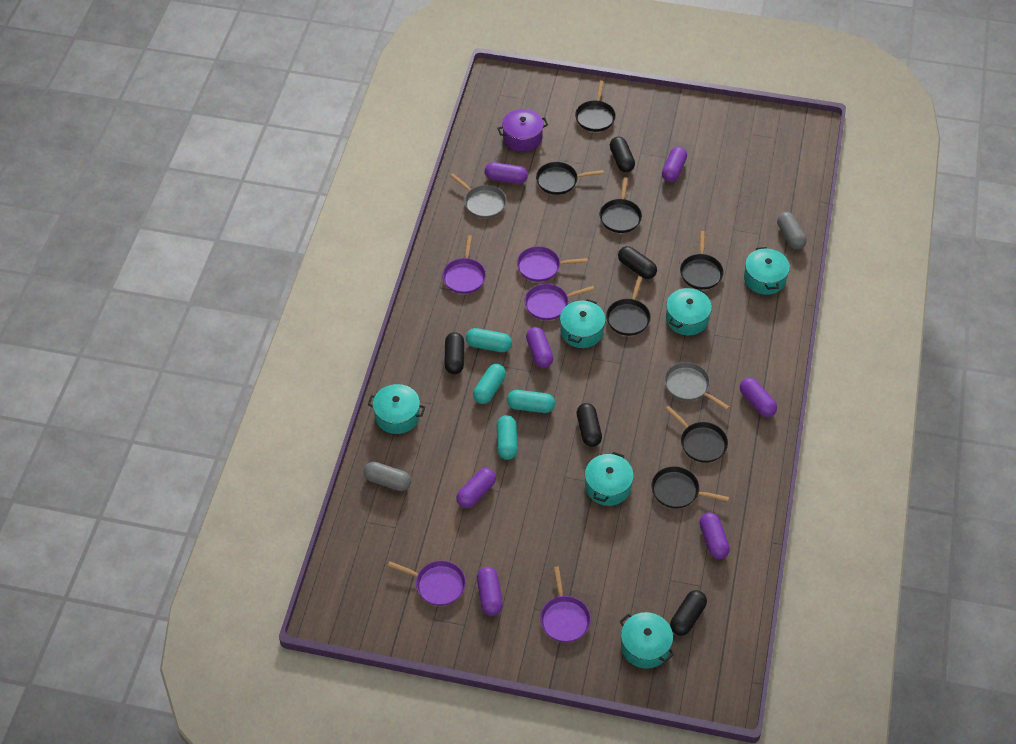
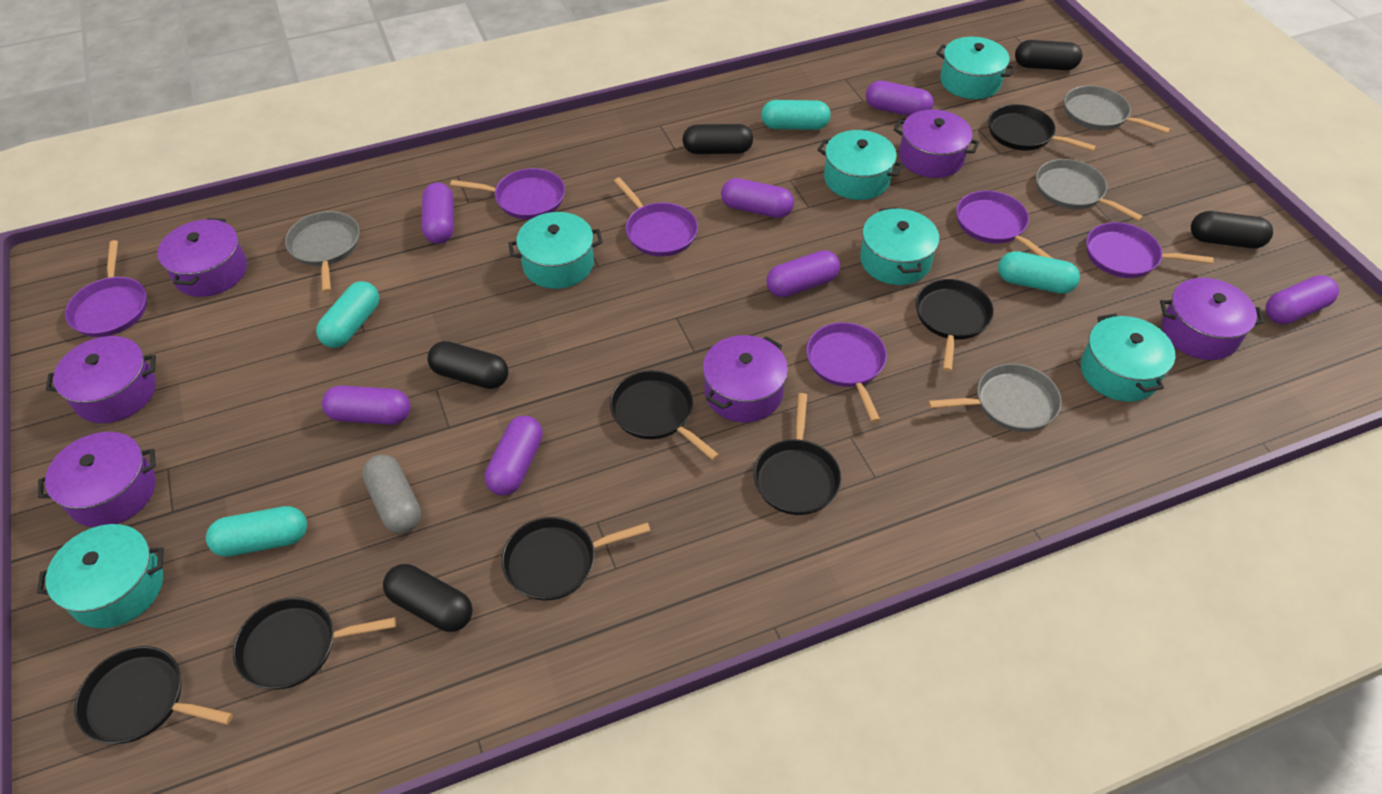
grey capsule: [364,462,411,491] [777,212,807,249] = 2 -> [362,455,421,534] = 1
grey pan: [450,173,507,219] [664,362,729,410] = 2 -> [285,211,360,293] [928,363,1062,432] [1036,159,1143,221] [1064,86,1170,134] = 4
purple pan: [388,561,466,606] [442,235,486,294] [517,246,588,282] [525,284,595,320] [540,567,591,642] = 5 -> [65,240,147,337] [450,168,565,219] [614,177,698,257] [806,322,887,423] [956,190,1052,258] [1086,222,1214,278] = 6
purple pot: [497,109,548,151] = 1 -> [38,432,156,527] [46,336,156,423] [157,218,247,297] [703,335,788,422] [893,109,980,178] [1160,278,1264,360] = 6

